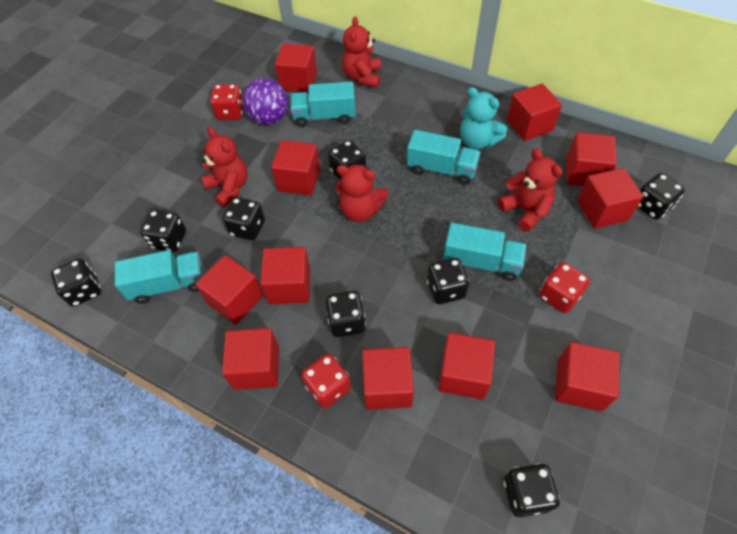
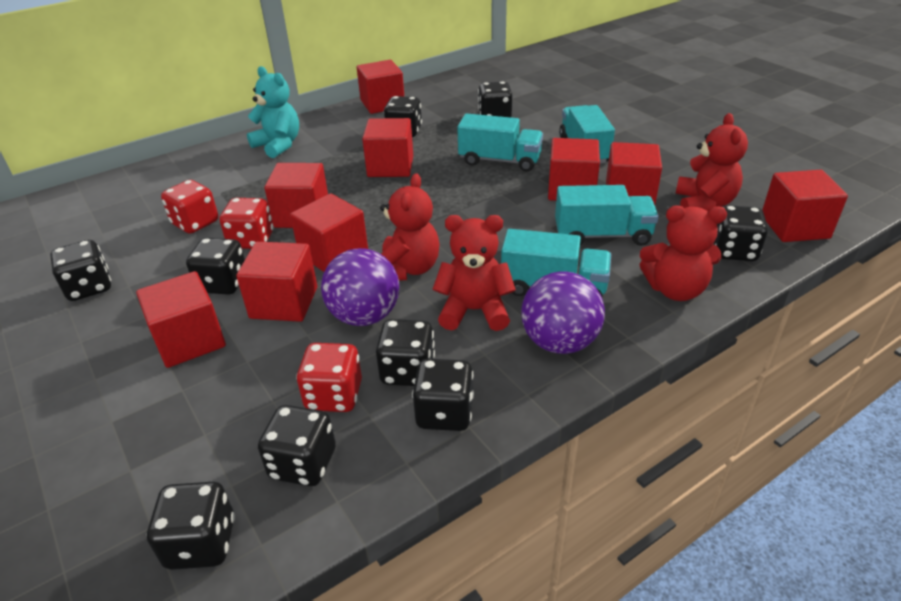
black dice: [51,258,101,307] [140,210,186,252] [223,197,265,240] [326,291,366,337] [328,140,366,180] [427,258,469,304] [504,463,560,517] [638,173,685,220] = 8 -> [50,240,111,301] [147,482,235,570] [186,238,245,295] [258,405,336,486] [376,319,435,386] [384,96,422,137] [412,359,474,431] [478,81,512,117] [714,205,768,261] = 9
purple ball: [242,78,288,125] = 1 -> [321,248,399,326] [521,271,605,354] = 2
red cube: [195,255,264,325] [222,328,279,390] [260,247,310,304] [271,140,320,196] [275,43,317,93] [362,347,414,410] [439,333,495,400] [507,83,562,141] [555,342,620,411] [566,133,617,186] [577,168,644,229] = 11 -> [136,271,226,368] [236,241,317,322] [264,163,328,228] [290,193,368,272] [357,60,404,114] [362,118,413,177] [548,138,600,201] [606,142,662,205] [762,170,848,242] = 9

